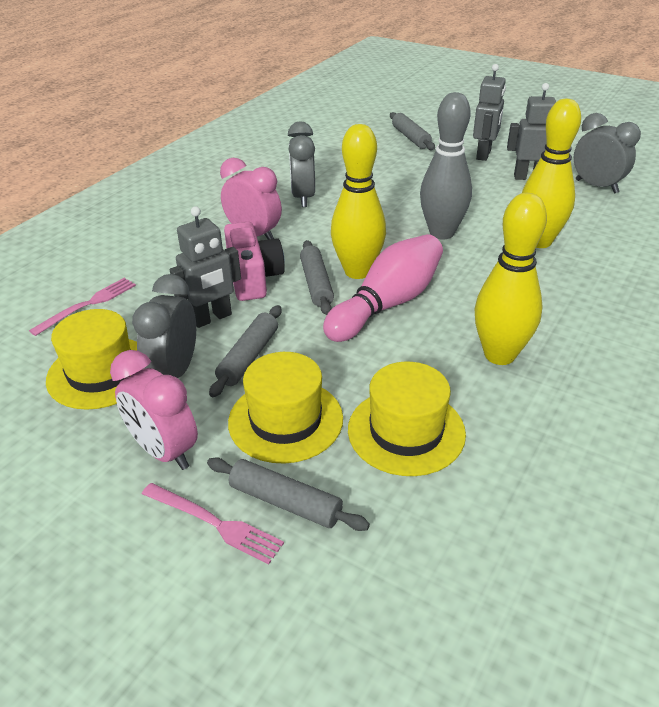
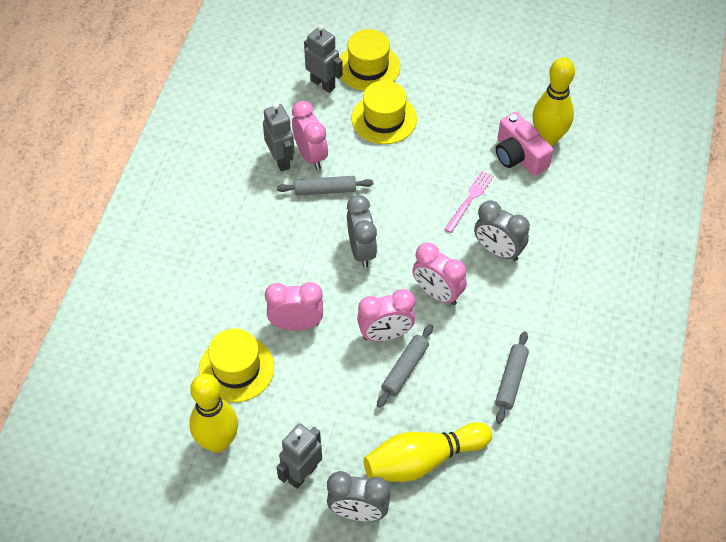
grey bowling pin: [420,92,472,240] = 1 -> none = 0
grey rolling pin: [207,457,370,531] [209,305,281,397] [300,240,334,315] [390,112,435,150] = 4 -> [277,176,373,195] [377,325,433,408] [495,331,529,424] = 3
pink bowling pin: [323,234,443,342] = 1 -> none = 0
pink clock: [110,350,198,470] [220,158,282,239] = 2 -> [265,282,323,331] [292,101,328,170] [357,289,415,341] [413,242,467,305] = 4
pink fork: [29,278,136,336] [142,483,284,564] = 2 -> [444,171,494,233] = 1

